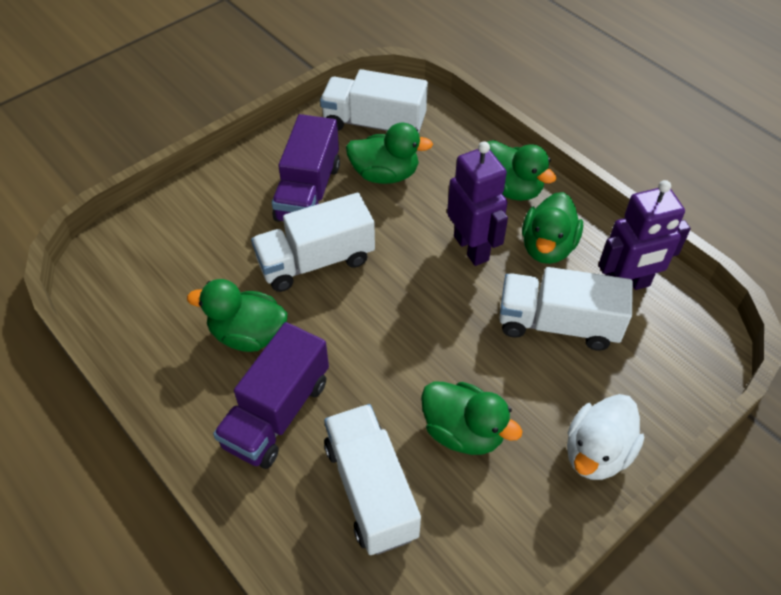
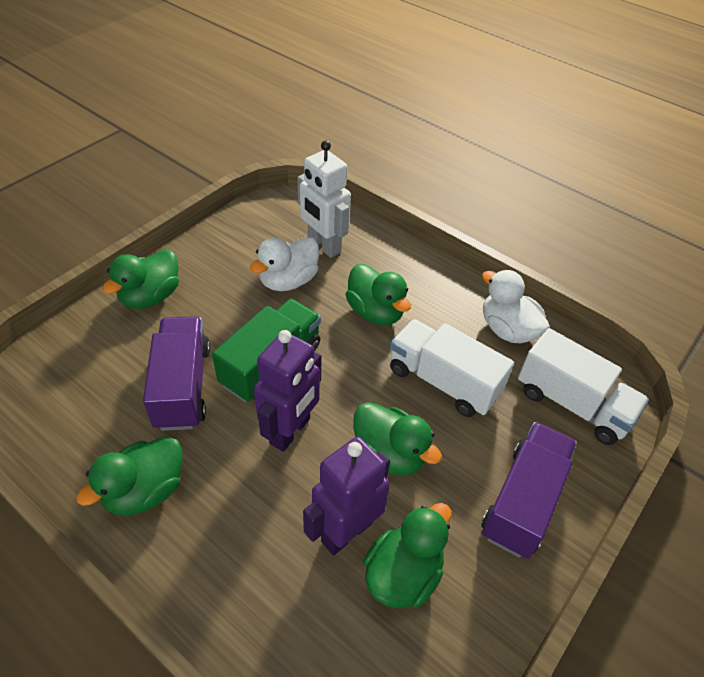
green truck: none = 0 -> [212,299,321,402] = 1
white duck: [567,394,644,480] = 1 -> [250,237,319,291] [482,270,549,343] = 2
white robot: none = 0 -> [297,140,351,258] = 1
white truck: [251,193,375,292] [320,69,428,133] [324,404,421,555] [499,267,633,351] = 4 -> [390,319,514,417] [518,328,649,445] = 2

